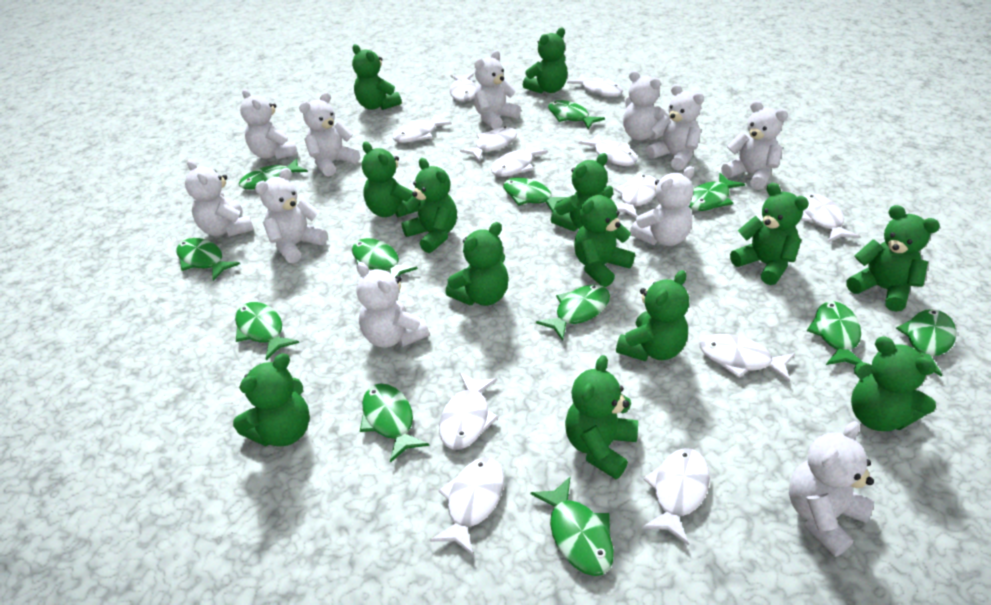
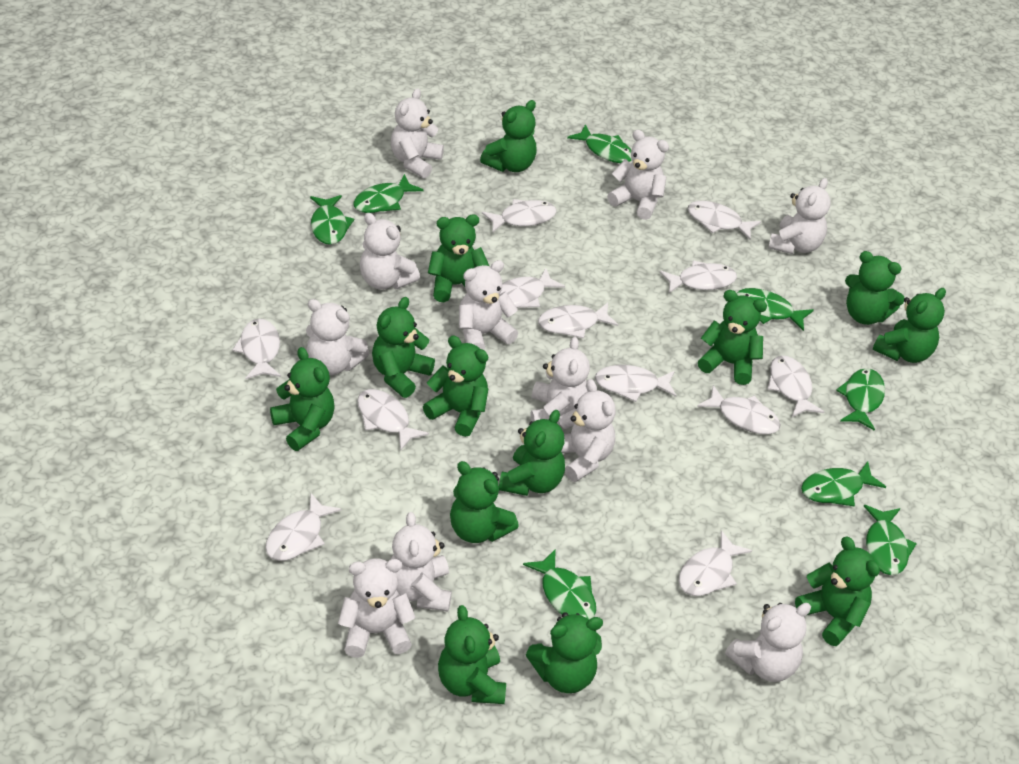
green fish: [176,238,240,281] [235,302,299,360] [239,158,308,190] [352,238,418,278] [360,383,429,463] [503,178,568,213] [531,476,614,576] [536,285,610,341] [548,100,605,129] [689,173,745,211] [807,301,863,365] [896,309,956,377] = 12 -> [310,195,354,245] [353,174,423,213] [523,549,596,620] [567,124,632,163] [737,288,814,331] [801,461,886,506] [836,368,885,431] [864,505,917,575] = 8

